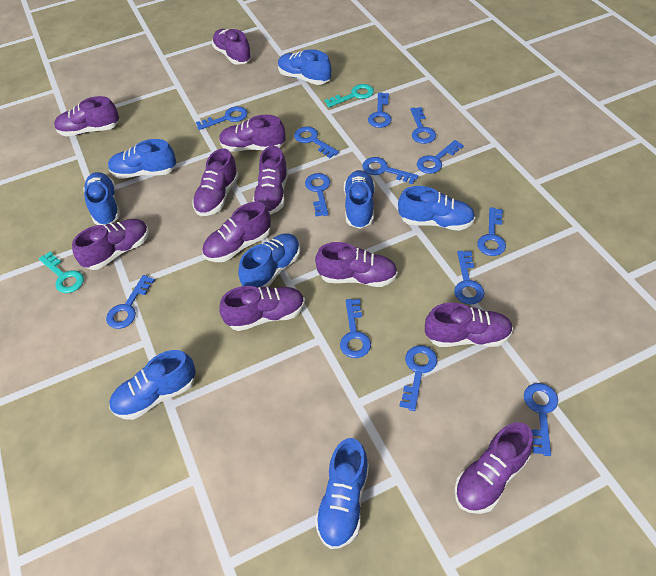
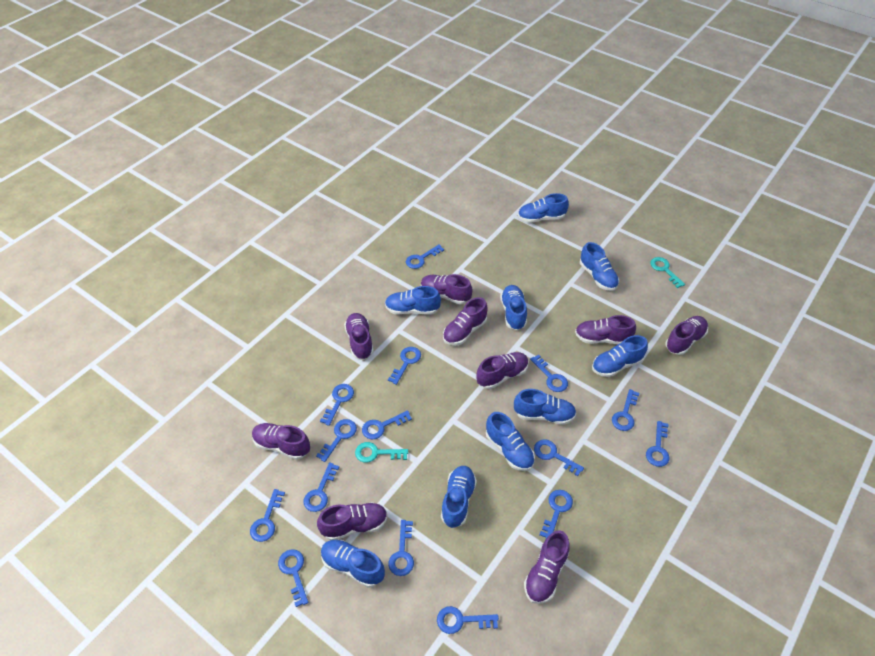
blue key: [106,275,155,329] [196,106,248,130] [294,127,339,158] [305,173,330,216] [340,299,371,358] [362,157,418,184] [368,93,392,128] [399,345,437,411] [410,107,436,144] [417,140,464,174] [454,251,484,305] [477,207,506,256] [524,383,558,456] = 13 -> [250,489,285,542] [278,549,308,607] [303,462,339,512] [316,419,357,462] [320,384,354,426] [362,410,412,440] [388,347,421,385] [388,520,414,576] [406,245,444,269] [437,606,499,634] [530,354,568,392] [534,439,584,476] [539,490,573,538] [612,389,639,431] [646,421,669,467] = 15
blue shoe: [83,172,120,225] [108,139,176,179] [109,350,196,420] [238,233,301,287] [278,49,331,85] [315,438,369,549] [344,170,375,229] [398,186,475,231] = 8 -> [321,540,385,588] [385,286,441,315] [441,466,477,528] [486,412,535,471] [500,285,527,330] [514,389,576,425] [518,193,569,223] [580,242,619,291] [592,335,648,377] = 9
purple shoe: [54,96,119,137] [72,219,149,270] [192,148,239,216] [202,202,271,262] [212,29,252,65] [219,115,286,152] [219,286,305,331] [252,146,288,215] [315,242,398,287] [425,303,513,347] [454,422,533,514] = 11 -> [252,423,310,460] [317,502,388,540] [344,313,373,360] [421,274,473,304] [443,297,488,345] [476,352,529,389] [524,530,570,604] [575,315,636,344] [666,316,708,355] = 9

